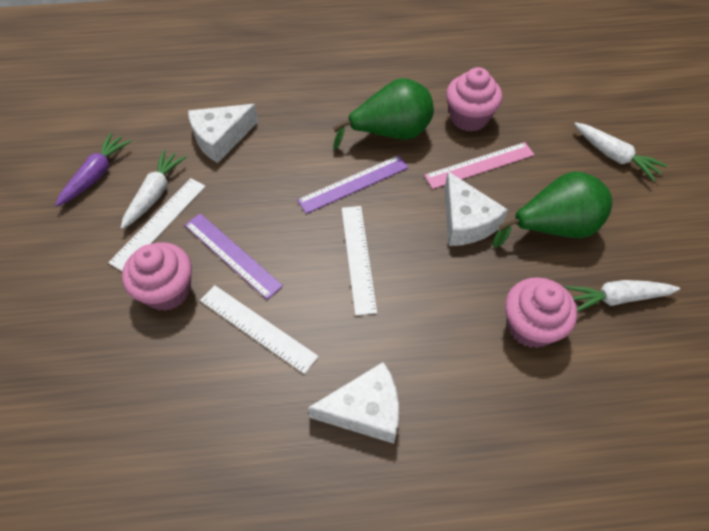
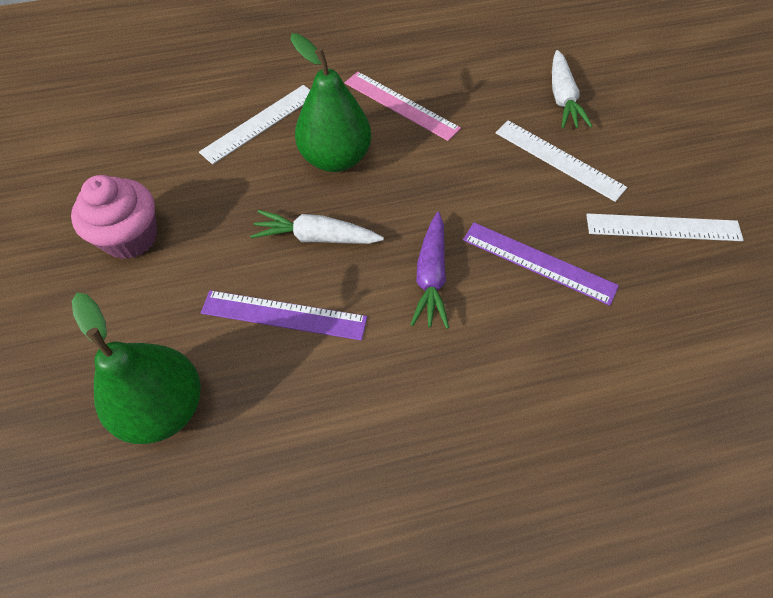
pink cupcake: [122,242,192,311] [446,67,502,132] [505,277,577,348] = 3 -> [71,175,157,259] = 1
white carrot: [121,150,186,229] [565,280,680,312] [574,123,667,181] = 3 -> [250,210,384,244] [552,50,592,128] = 2
white cheese: [188,104,258,163] [308,362,399,444] [444,171,508,246] = 3 -> none = 0

